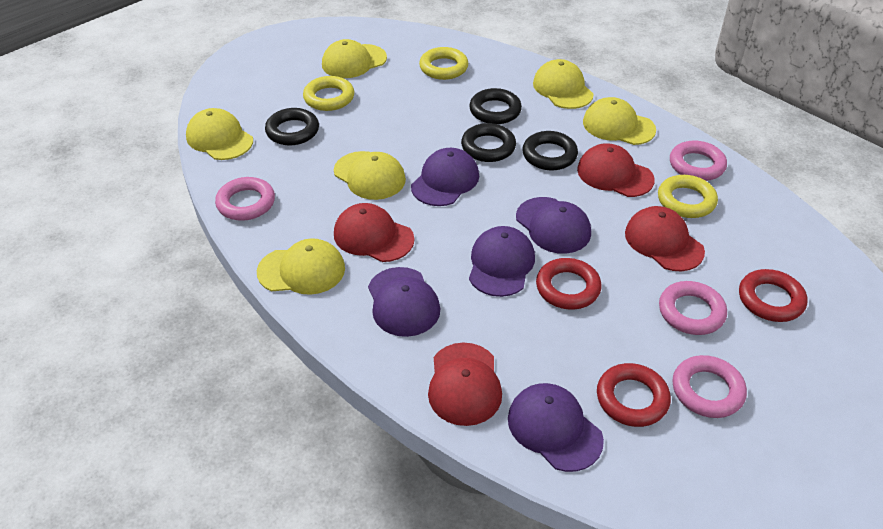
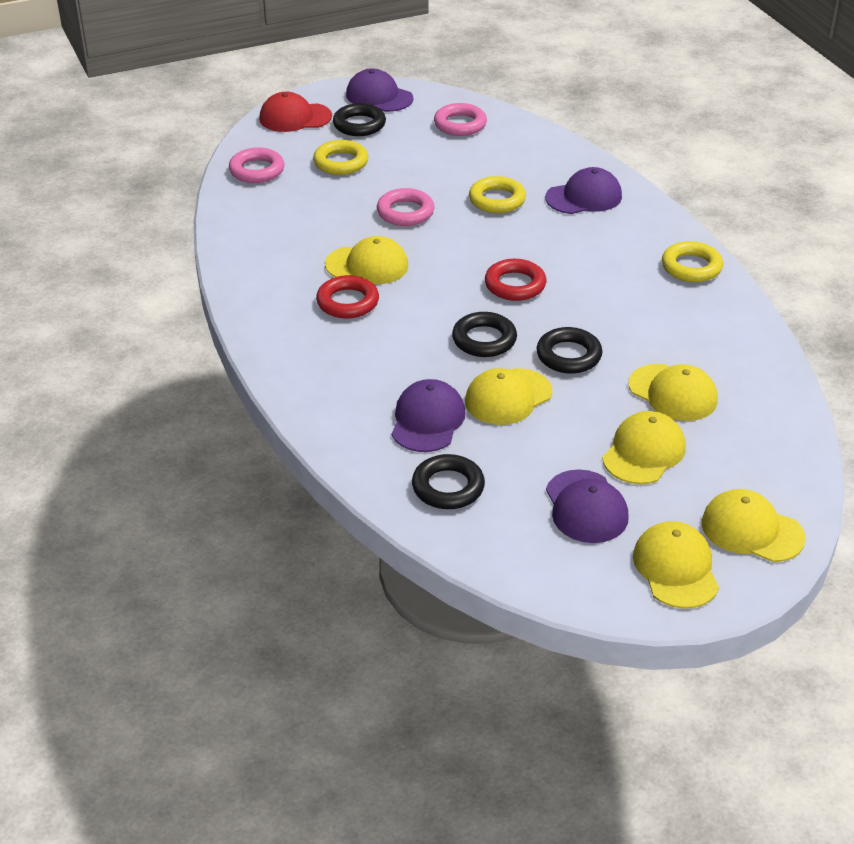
pink ring: [215,177,275,221] [659,281,727,335] [670,141,727,181] [672,355,747,418] = 4 -> [229,148,284,183] [377,188,435,226] [434,103,487,136] = 3
purple cap: [368,267,440,337] [411,148,479,206] [469,226,535,297] [508,383,604,472] [516,197,591,254] = 5 -> [346,68,413,112] [392,379,466,452] [545,167,622,214] [546,469,629,543] = 4
red cap: [334,203,414,262] [428,343,502,426] [577,143,655,197] [625,206,705,271] = 4 -> [259,92,332,132] = 1
red ring: [536,258,602,310] [597,363,671,427] [739,269,807,322] = 3 -> [316,275,379,318] [485,259,546,301] = 2

